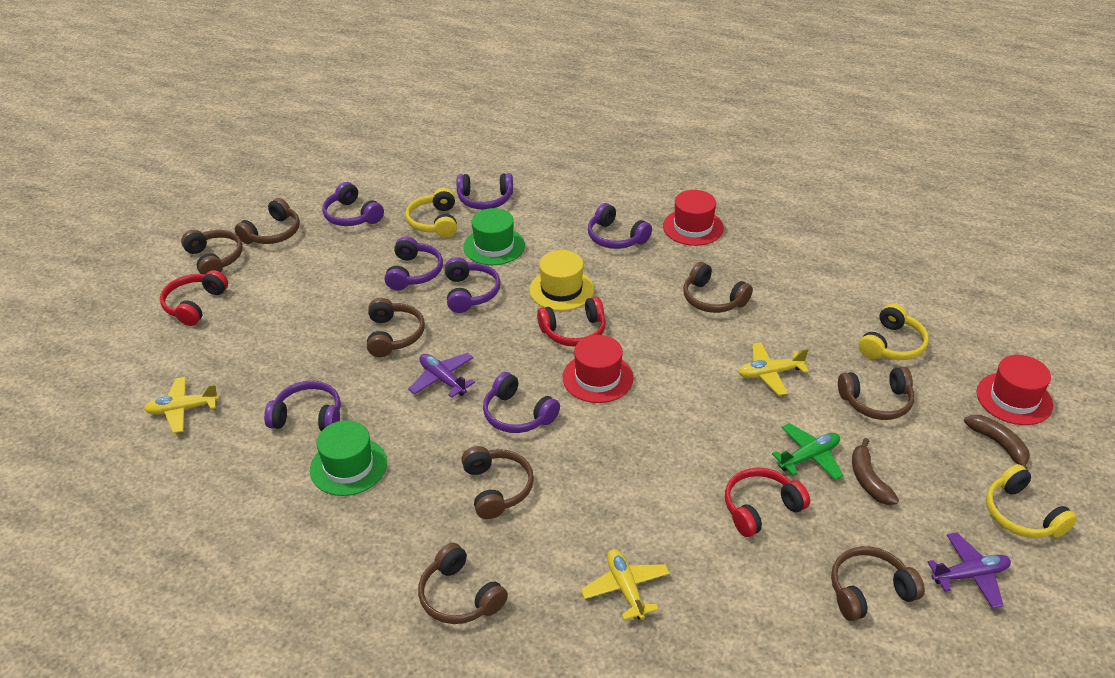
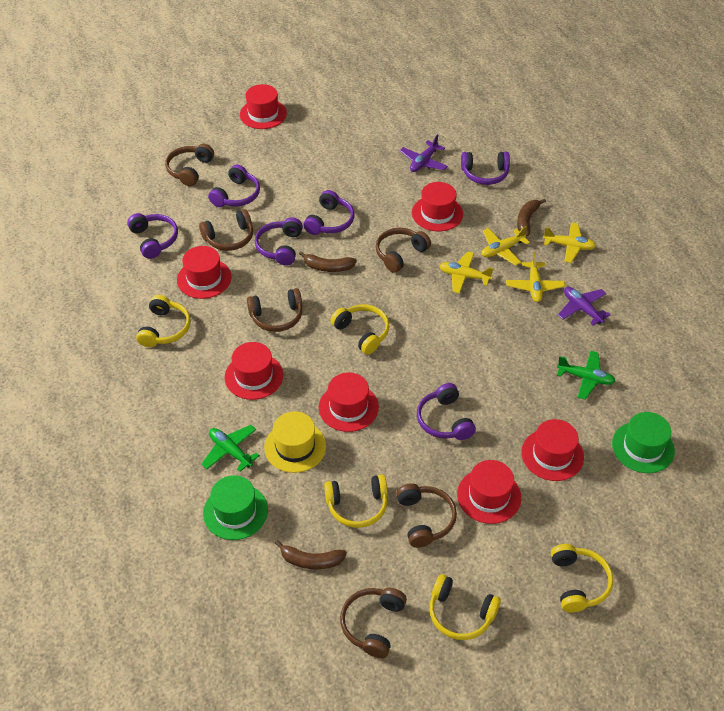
brown banana: [852,438,899,505] [964,415,1030,471] = 2 -> [275,540,347,569] [299,251,357,272] [517,199,546,236] = 3
brown headphones: [181,230,243,275] [235,198,300,244] [367,298,425,357] [418,543,508,624] [461,446,534,519] [683,262,753,313] [831,546,925,621] [838,367,914,420] = 8 -> [165,144,214,186] [199,209,253,251] [247,288,302,332] [340,588,407,658] [376,228,431,273] [396,483,457,548] = 6
green plane: [772,423,843,480] = 1 -> [201,425,260,472] [557,351,615,400] = 2
purple headphones: [264,381,341,431] [322,182,384,226] [384,236,443,290] [445,257,500,313] [457,173,513,210] [483,372,560,433] [588,203,652,249] = 7 -> [127,213,178,259] [208,164,260,207] [255,218,303,265] [304,190,354,235] [417,383,476,440] [461,152,510,185] = 6
red hat: [562,335,633,403] [663,190,724,246] [976,355,1053,425] = 3 -> [177,246,232,299] [225,342,283,400] [240,84,287,129] [319,372,379,432] [412,182,463,231] [457,460,521,524] [521,419,584,481] = 7
red headphones: [160,270,228,326] [537,297,606,347] [725,468,810,537] = 3 -> none = 0
yellow headphones: [405,188,457,238] [859,304,929,360] [986,464,1077,538] = 3 -> [136,295,191,347] [324,475,388,528] [330,304,389,355] [429,574,501,640] [551,544,613,612] = 5
yellow plane: [144,377,219,433] [581,549,670,620] [738,342,809,395] = 3 -> [439,251,494,294] [481,226,530,266] [506,252,565,302] [543,222,596,263] = 4

